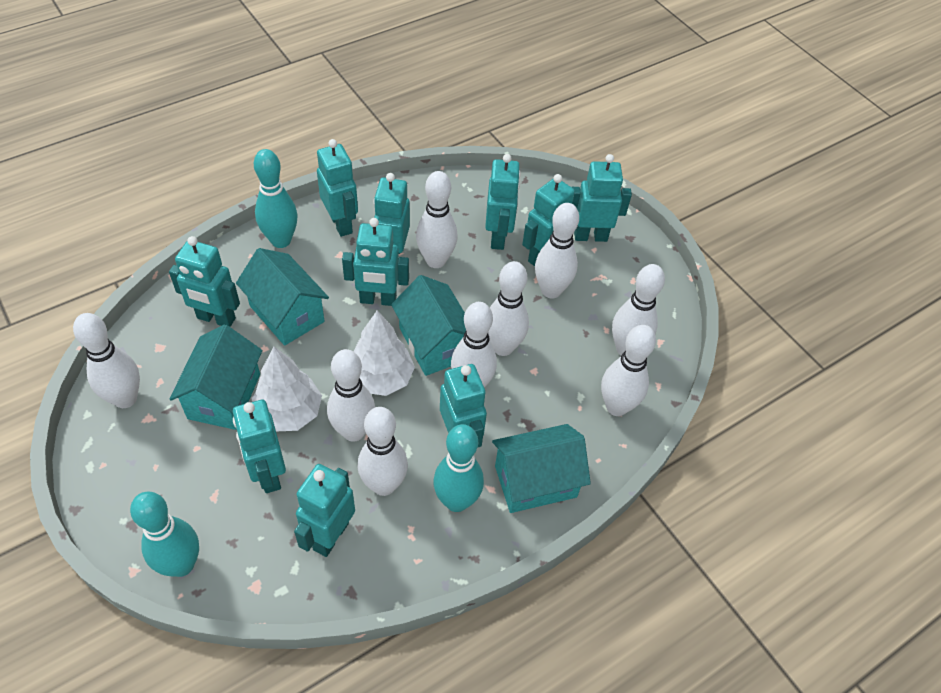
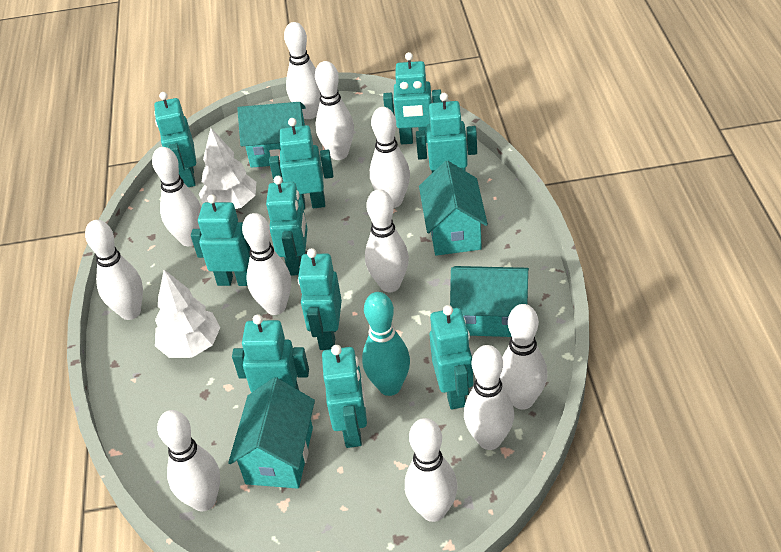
turquoise bowling pin: [130,492,199,577] [254,149,298,248] [433,424,484,512] = 3 -> [362,292,410,396] = 1
white bowling pin: [73,313,140,408] [327,349,375,442] [358,407,408,496] [416,171,458,268] [451,302,497,387] [488,261,529,356] [535,203,579,299] [601,325,656,416] [612,264,665,356] = 9 -> [85,220,143,320] [152,147,201,246] [157,410,220,511] [242,213,291,315] [284,22,321,119] [315,61,354,160] [365,189,409,292] [370,107,410,208] [405,418,457,522] [464,345,514,450] [500,304,547,410] = 11

